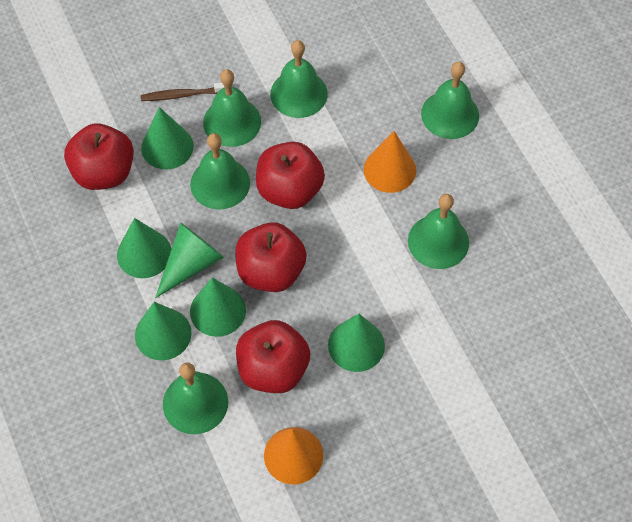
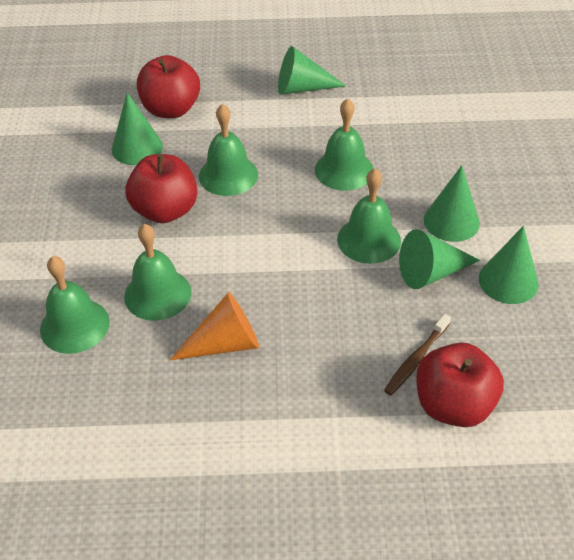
green bell: [163,362,228,434] [190,133,250,210] [203,69,261,147] [270,40,328,118] [408,194,469,269] [421,62,479,139] = 6 -> [40,256,110,354] [124,224,191,321] [199,104,258,196] [315,98,374,191] [337,169,401,264] = 5
green cone: [117,218,171,278] [135,302,192,360] [141,107,194,169] [155,222,224,298] [190,277,246,337] [328,313,385,372] = 6 -> [112,93,163,165] [278,46,346,95] [399,229,480,289] [424,166,480,242] [479,226,539,304] = 5
orange cone: [264,427,323,484] [364,131,416,193] = 2 -> [170,292,259,360] = 1
red apple: [64,123,134,190] [235,222,307,292] [236,320,310,393] [256,142,325,209] = 4 -> [126,154,197,223] [137,55,200,118] [416,343,504,427] = 3

